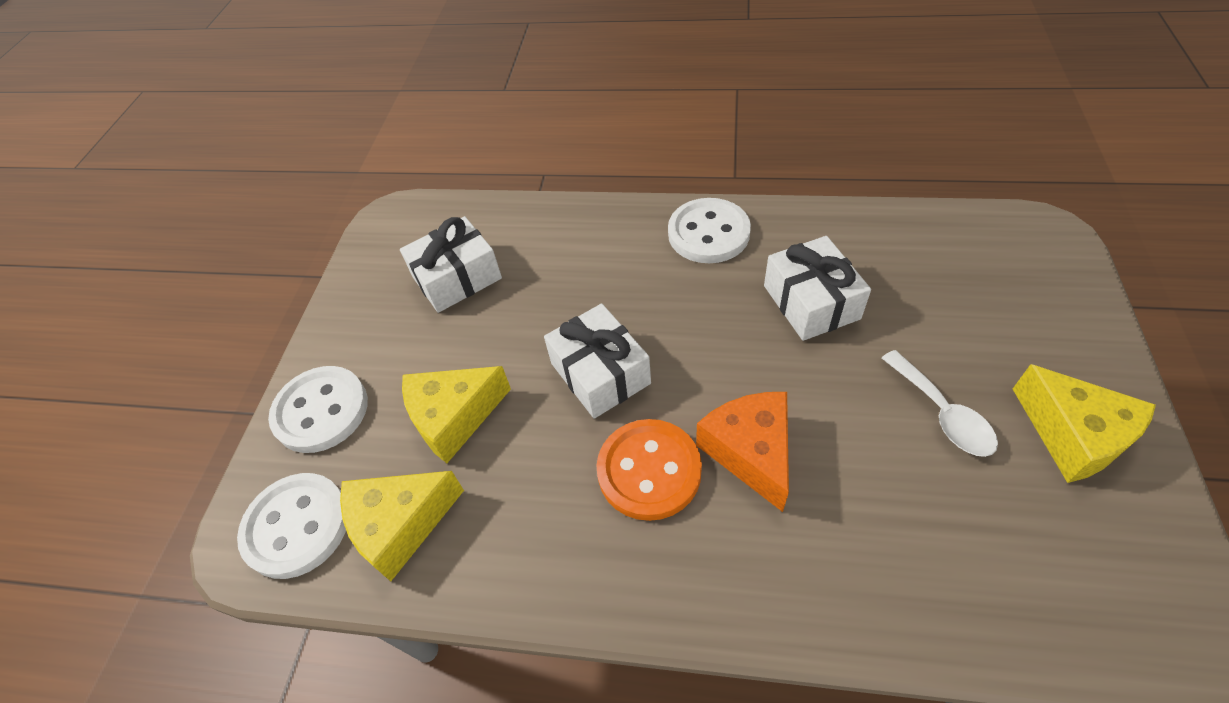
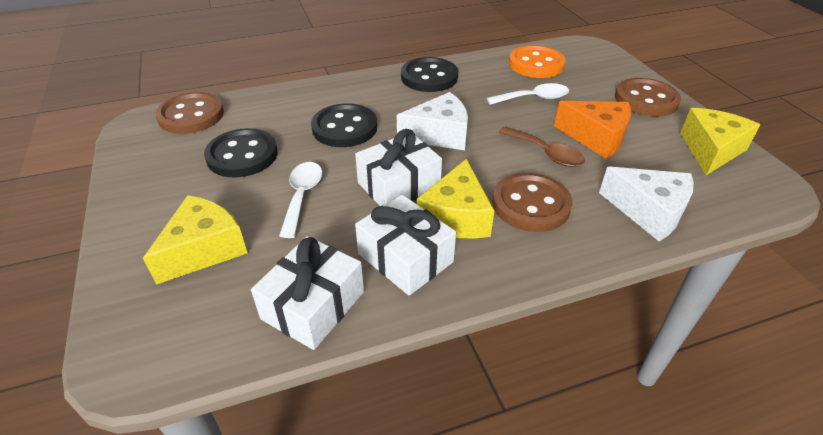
black button: none = 0 -> [204,128,278,178] [311,103,377,147] [401,57,458,92] = 3
brown button: none = 0 -> [155,92,224,134] [492,173,573,232] [615,78,681,117] = 3
brown spoon: none = 0 -> [499,126,585,167] = 1
white button: [237,473,346,579] [268,366,368,453] [668,198,751,263] = 3 -> none = 0
white cheese: none = 0 -> [397,92,468,150] [599,167,694,241] = 2
white spoon: [882,350,998,457] = 1 -> [279,162,322,238] [487,83,569,105] = 2

